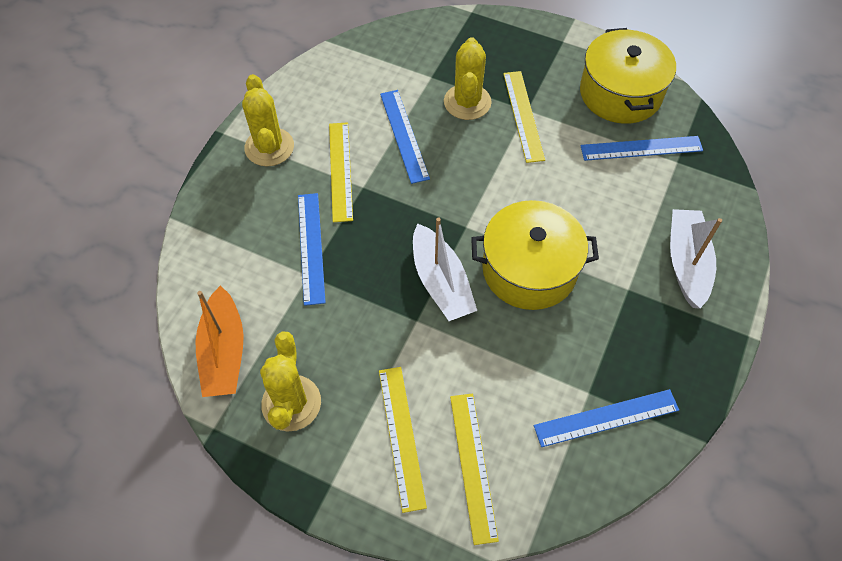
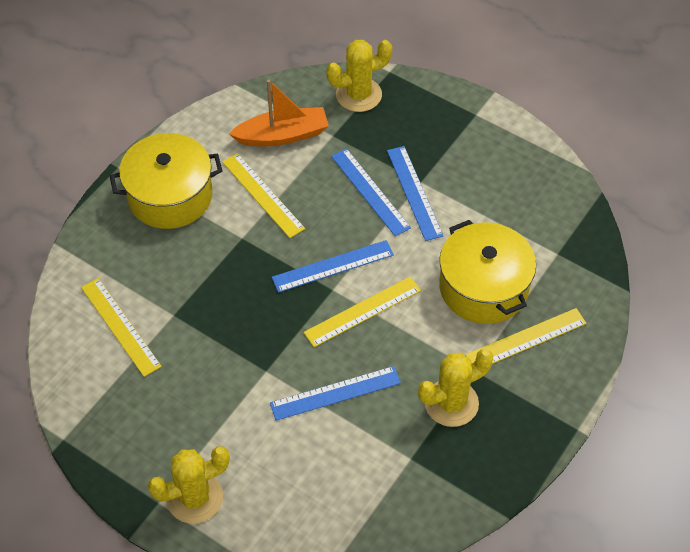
white boat: [413,217,477,321] [670,209,722,309] = 2 -> none = 0

